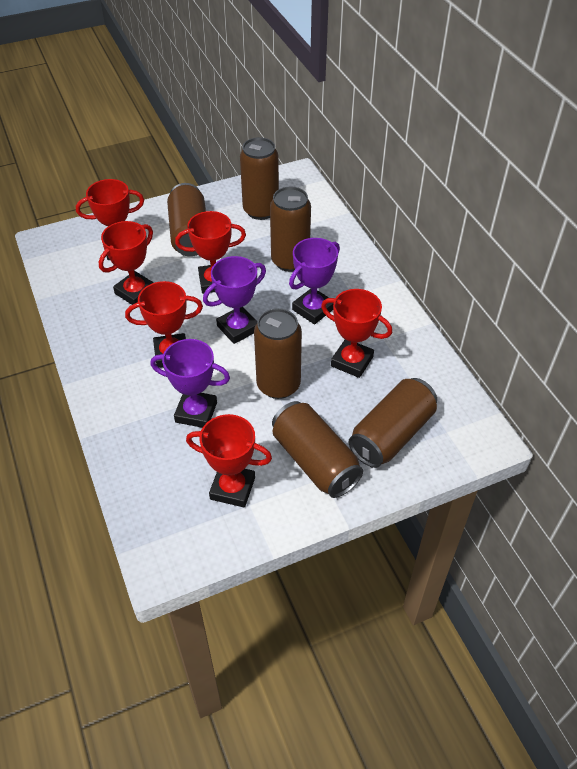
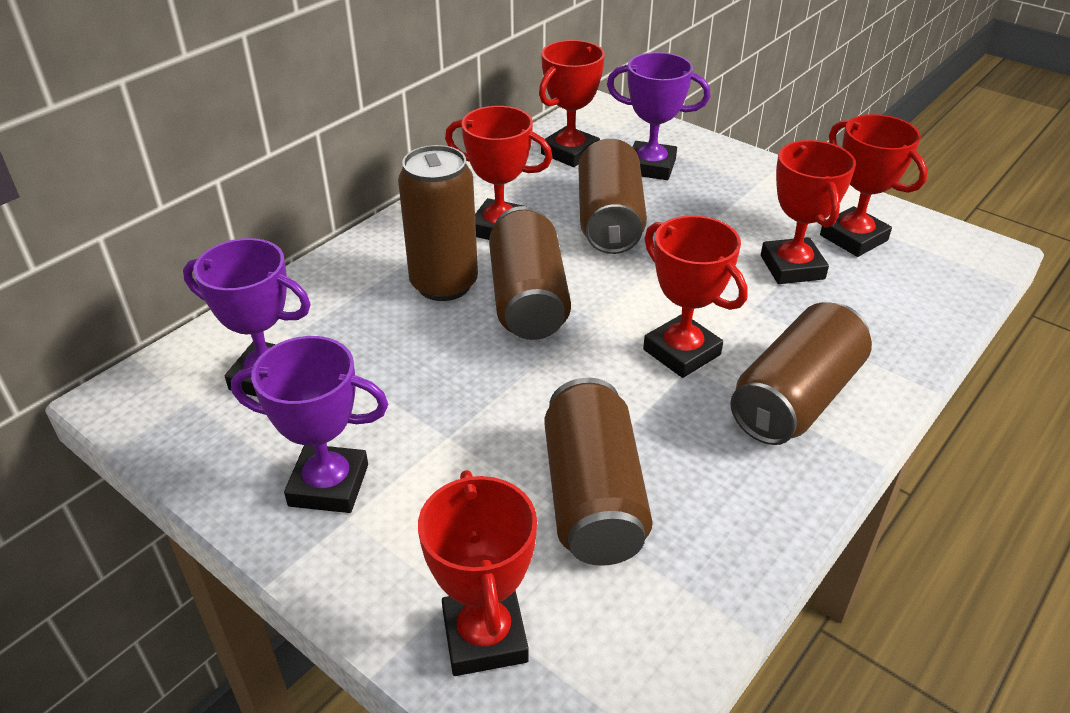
brown can: [167,183,206,257] [240,137,279,220] [254,308,302,399] [270,187,311,272] [272,401,363,498] [349,378,437,468] = 6 -> [398,145,478,301] [489,206,571,340] [545,378,653,566] [579,139,647,254] [730,302,872,445] = 5

